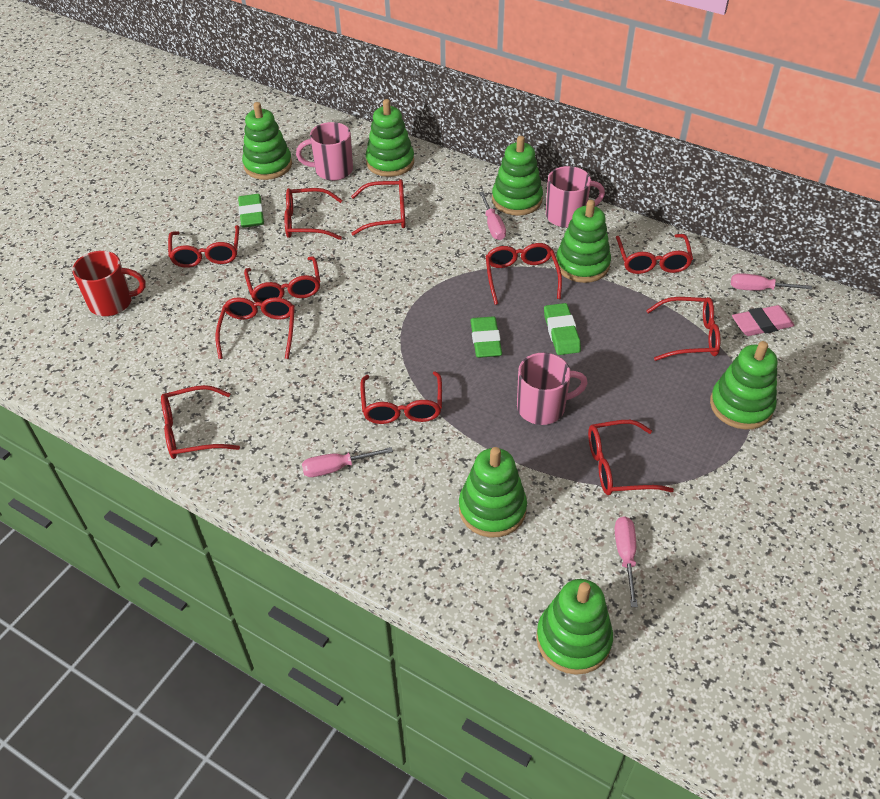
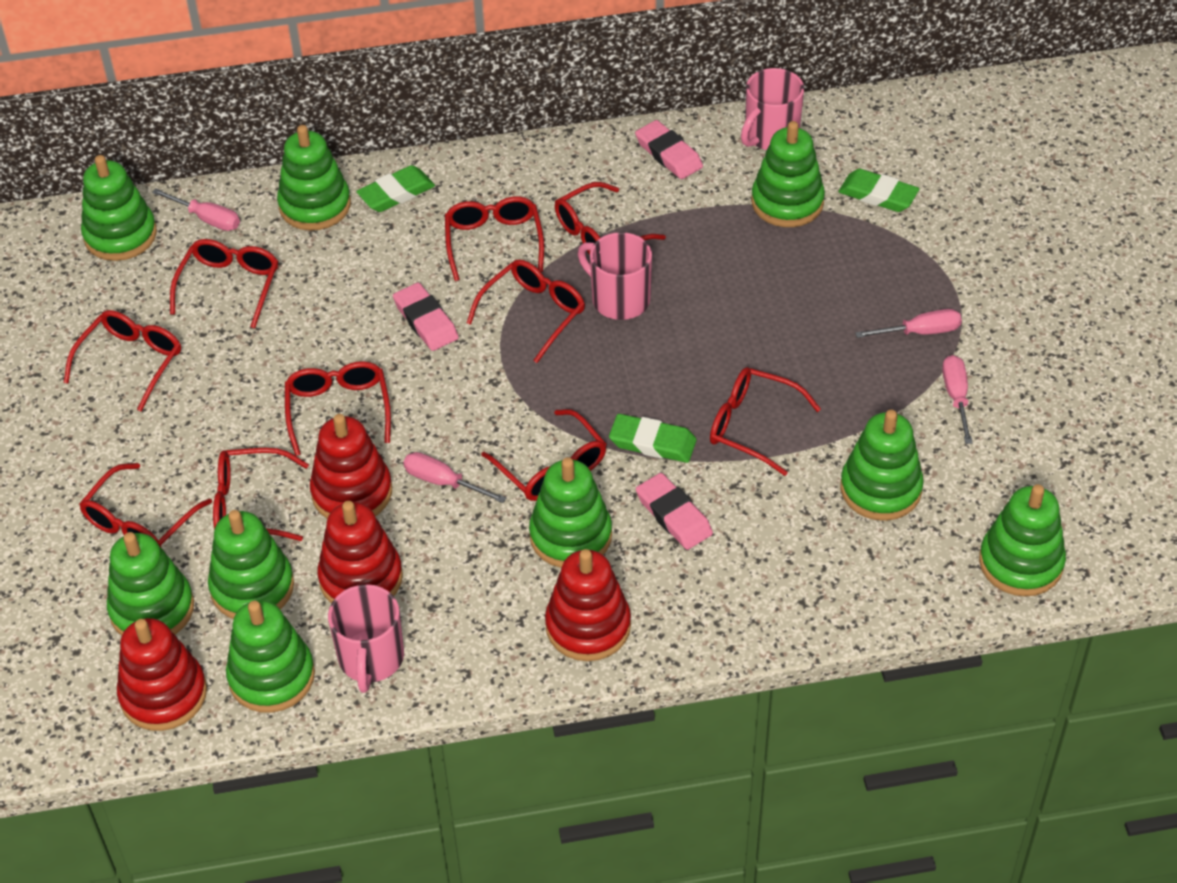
green stacking toy: [242,102,292,180] [366,99,414,177] [459,447,527,538] [492,136,543,216] [536,579,613,675] [556,200,611,283] [710,341,777,430] = 7 -> [81,155,157,261] [107,532,194,636] [208,510,294,619] [226,600,315,713] [277,125,351,231] [529,457,612,568] [751,121,825,227] [840,410,924,521] [979,484,1066,597] = 9
pink eraser: [732,305,795,336] = 1 -> [393,283,459,351] [635,120,703,179] [636,473,713,550] = 3
red glasses: [161,385,240,459] [168,225,239,268] [215,297,295,359] [244,256,320,303] [284,188,342,240] [351,179,406,236] [360,371,442,424] [486,243,562,305] [588,420,674,495] [616,234,693,274] [646,297,720,361] = 11 -> [64,310,181,411] [79,463,212,547] [170,239,278,328] [213,448,309,541] [285,361,391,456] [445,196,544,281] [467,260,585,363] [481,409,606,501] [555,182,666,255] [710,367,821,476] = 10
red mug: [72,251,146,316] = 1 -> none = 0
red stacking toy: none = 0 -> [117,618,207,731] [310,414,392,519] [317,501,403,604] [545,549,631,661] = 4

